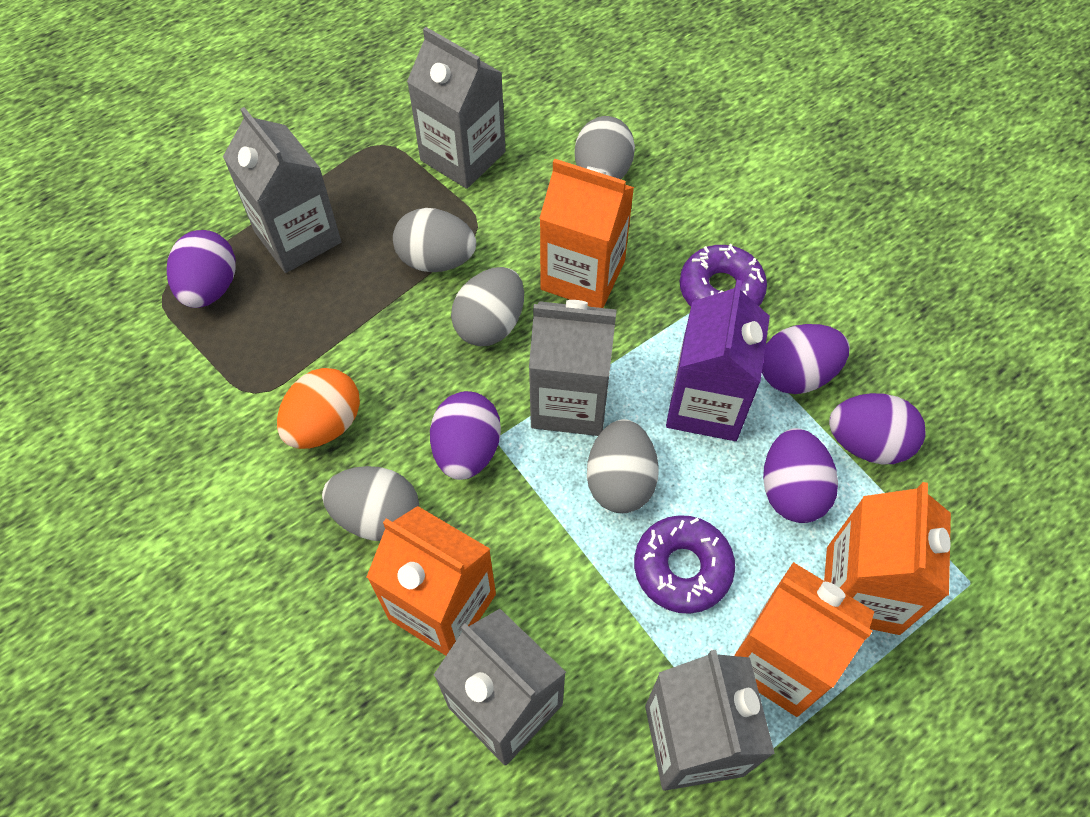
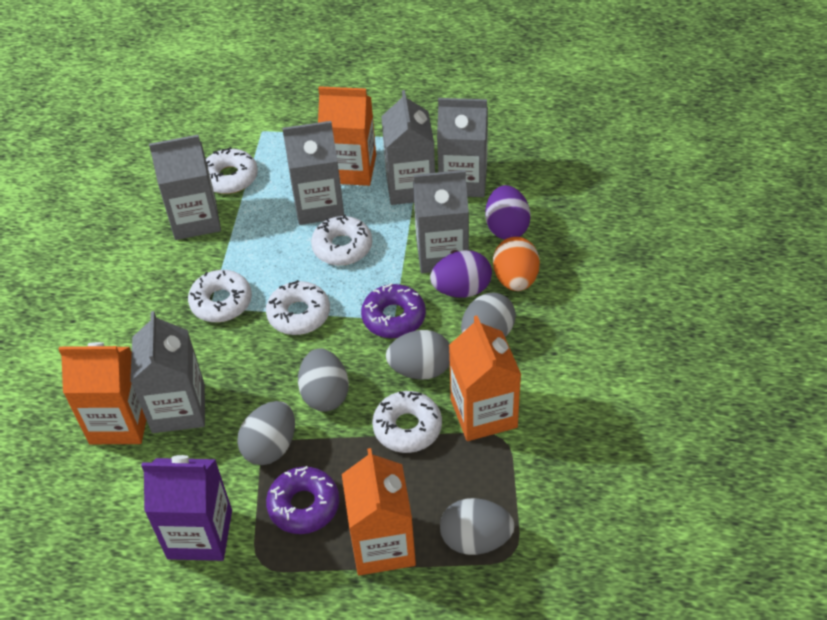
grey carton: [223,107,341,273] [407,27,505,189] [434,609,566,766] [529,300,617,436] [645,650,775,791] = 5 -> [130,311,205,433] [149,135,221,240] [282,121,344,225] [381,90,435,205] [413,170,469,273] [437,98,488,197] = 6
purple egg: [167,230,236,308] [430,391,501,480] [762,324,850,394] [763,428,838,523] [829,393,926,464] = 5 -> [430,250,492,298] [485,185,531,240] = 2
white donut: none = 0 -> [188,270,252,322] [206,147,258,194] [266,280,330,335] [311,214,372,266] [372,391,442,453] = 5

